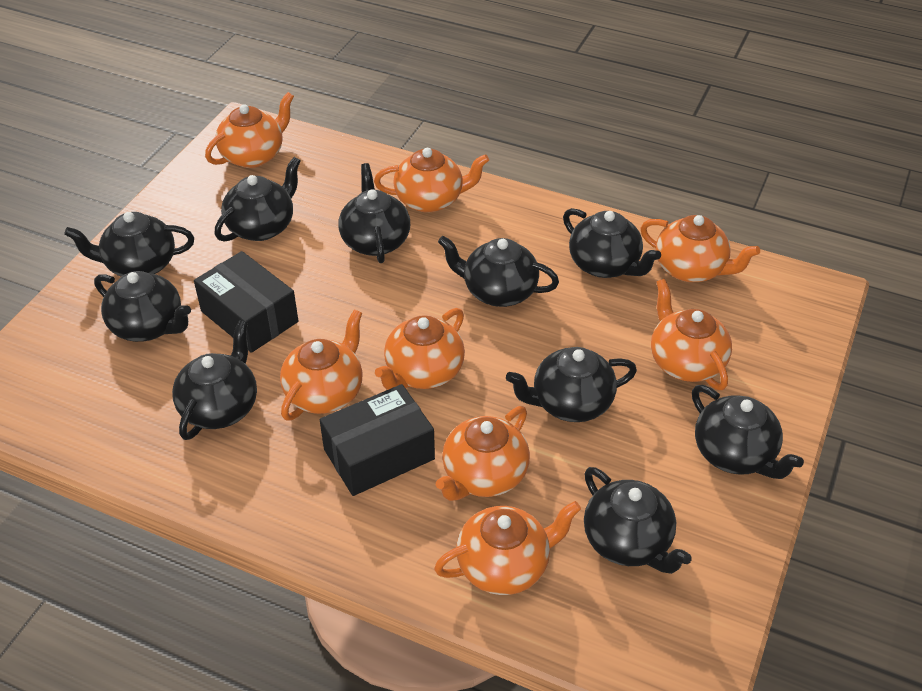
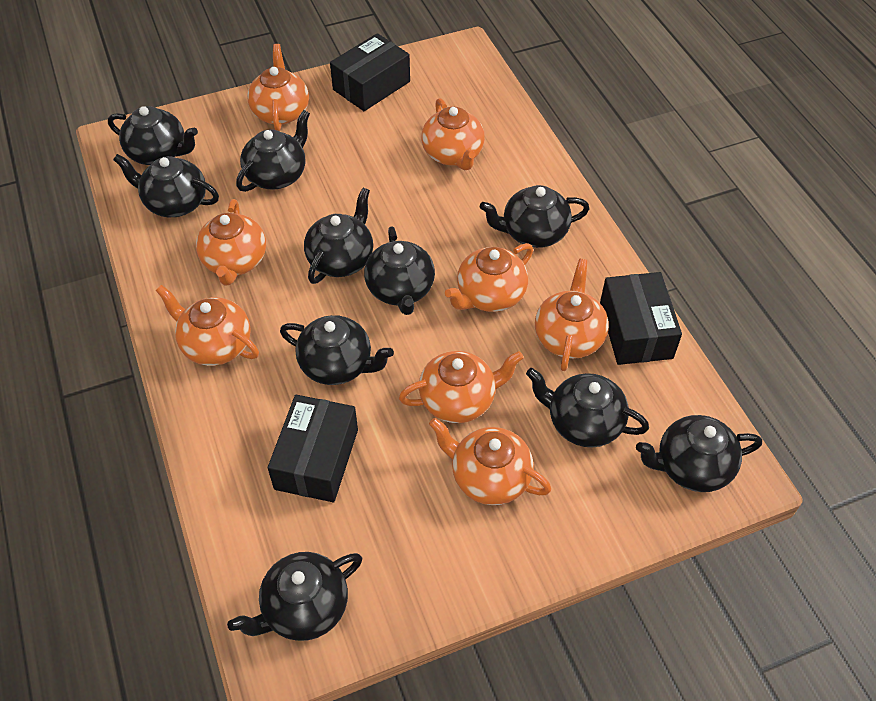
black box: [194,251,298,353] [320,384,435,496] = 2 -> [268,395,358,502] [330,33,410,111] [600,272,682,365] = 3

